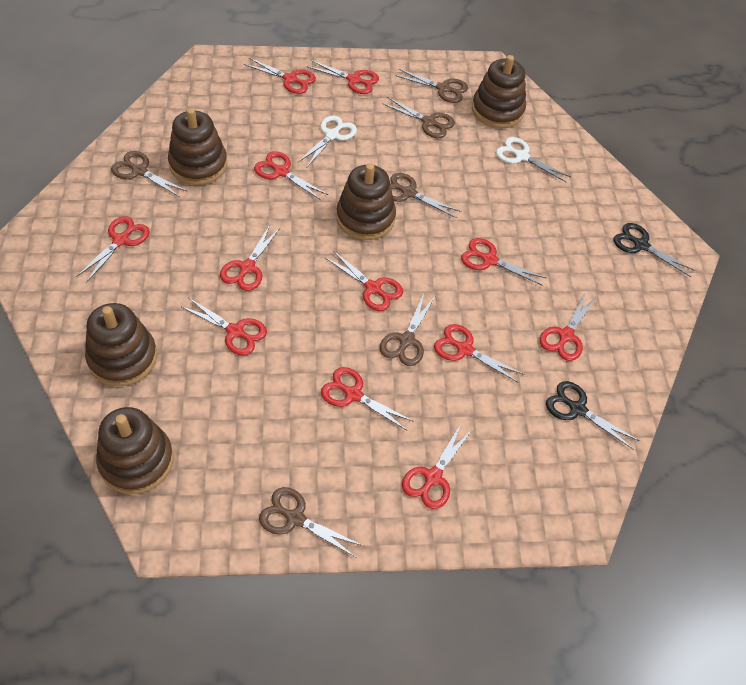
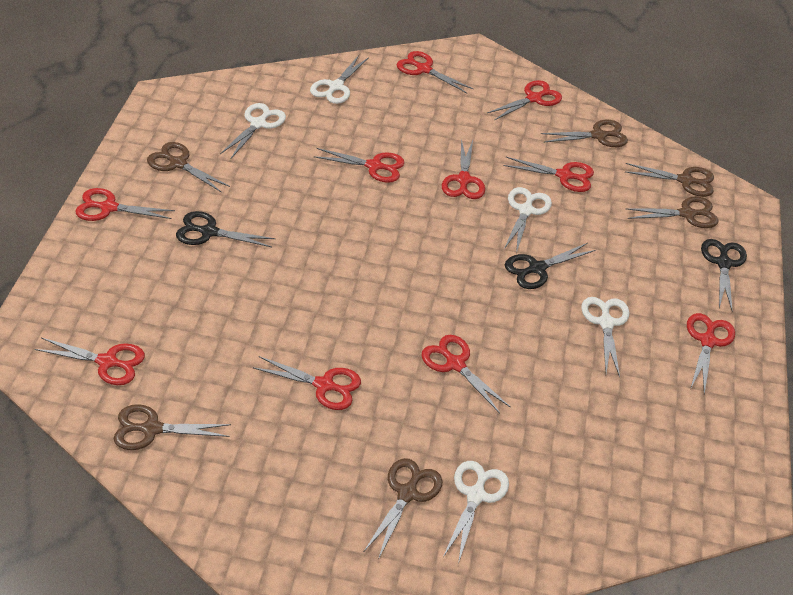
black scissors: [546,381,639,450] [613,223,695,277] = 2 -> [176,211,275,247] [505,243,596,289] [701,239,747,310] = 3
brown stacking toy: [85,303,157,386] [96,407,173,494] [168,108,227,185] [336,163,396,240] [472,55,526,128] = 5 -> none = 0
red scissors: [76,216,150,283] [180,297,267,355] [220,225,281,291] [244,58,316,94] [254,151,328,200] [306,60,379,94] [321,367,414,431] [325,251,403,311] [402,424,473,509] [434,324,525,383] [461,238,546,286] [540,294,597,361] = 12 -> [35,338,145,385] [75,188,175,221] [253,356,361,410] [313,148,404,183] [396,51,473,93] [421,335,510,413] [442,139,485,199] [487,80,562,120] [504,157,594,192] [687,313,735,394] = 10
white scissors: [297,115,357,168] [496,137,571,183] = 2 -> [220,103,286,158] [310,55,369,104] [443,461,509,564] [504,187,552,253] [581,297,629,377] = 5

